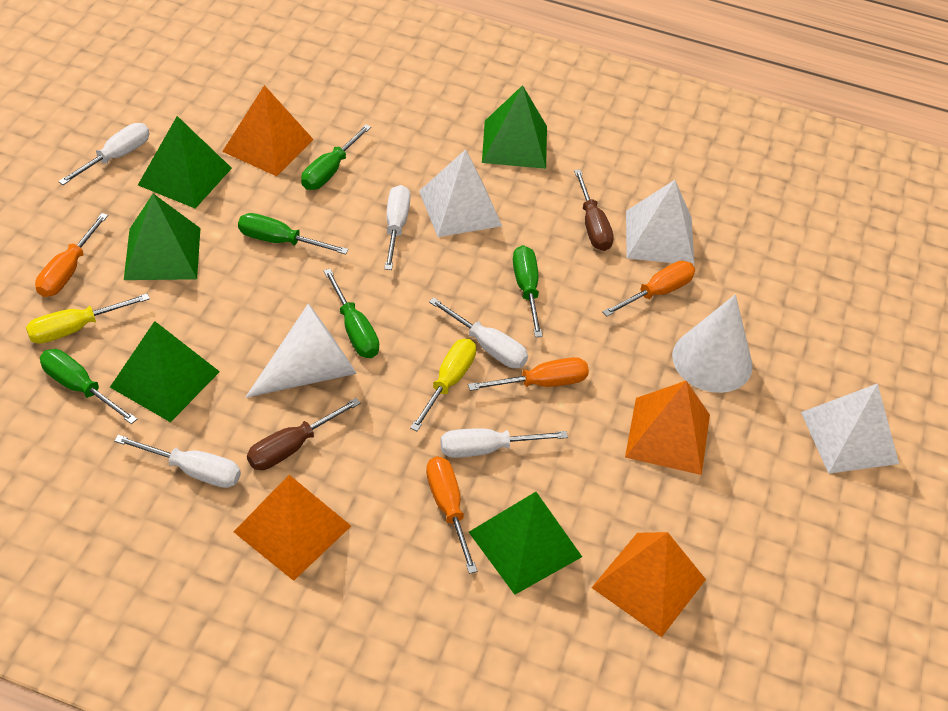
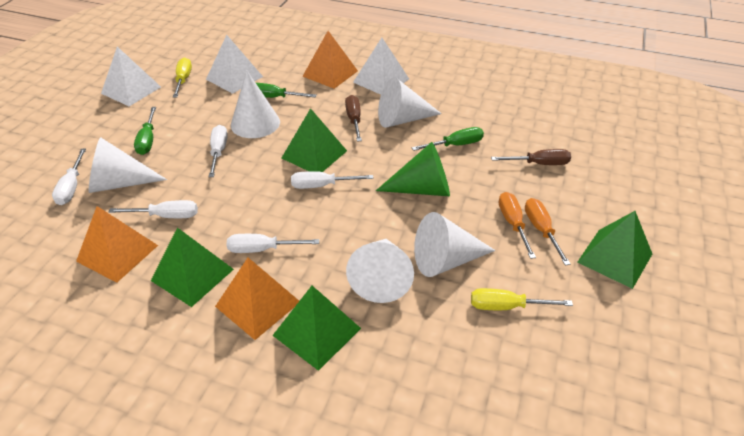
green cone: none = 0 -> [376,142,450,196] = 1
green pyramid: [110,321,220,422] [124,194,201,280] [138,116,232,209] [469,492,582,595] [482,85,547,169] = 5 -> [151,228,234,307] [272,286,361,371] [282,108,347,172] [578,211,652,289] = 4
green screwdriver: [40,349,137,424] [238,213,349,255] [301,124,371,190] [323,269,379,358] [513,245,543,337] = 5 -> [134,107,156,155] [256,83,317,98] [412,127,484,151] = 3
orange pyramid: [222,85,314,176] [234,475,351,581] [591,532,706,637] [625,381,710,475] = 4 -> [76,206,158,283] [215,258,299,340] [302,31,358,89] = 3
orange screwdriver: [35,213,108,297] [426,456,477,574] [468,357,589,391] [602,261,695,316] = 4 -> [499,192,536,259] [525,198,571,266] = 2
white cone: [245,303,357,398] [672,294,753,393] = 2 -> [89,137,167,193] [231,70,280,138] [346,239,414,303] [378,77,442,128] [414,212,495,277] = 5

